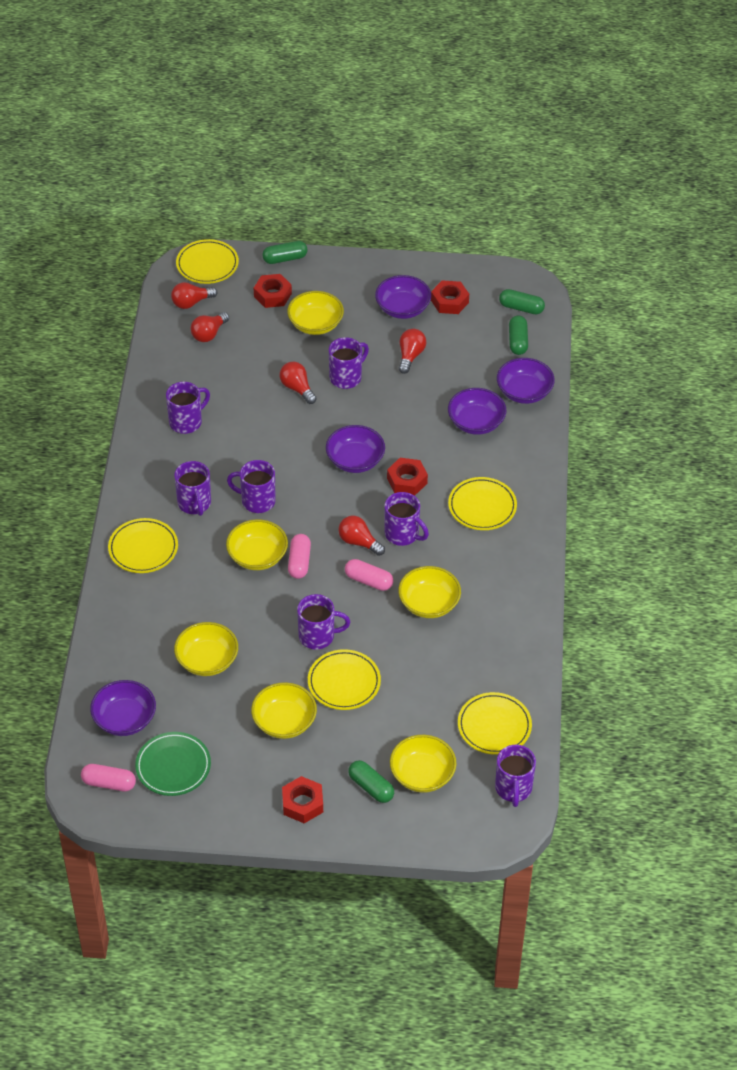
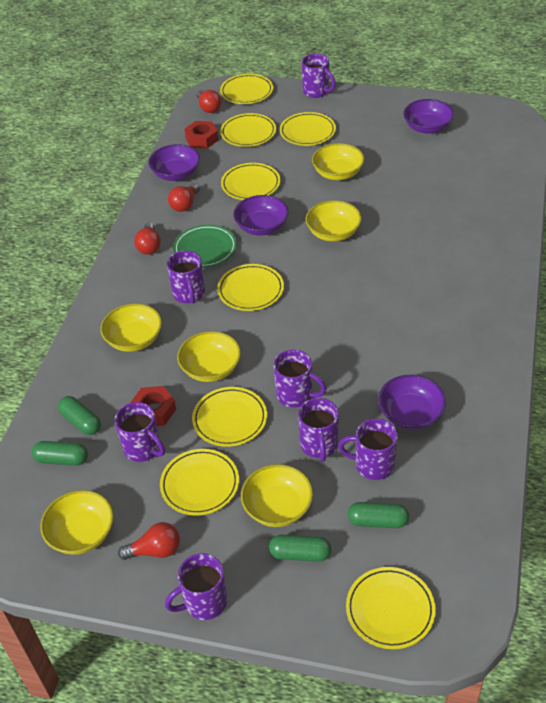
pink capsule: [81,764,136,792] [288,534,311,579] [345,559,393,591] = 3 -> none = 0
purple bowl: [90,680,156,736] [326,425,385,473] [375,275,431,319] [448,388,506,435] [497,358,555,404] = 5 -> [148,144,200,181] [233,195,289,236] [378,375,446,430] [403,99,454,134] = 4
red light bulb: [171,282,217,309] [191,312,229,342] [280,362,317,404] [339,516,385,556] [399,329,426,374] = 5 -> [118,522,180,560] [134,222,161,255] [168,183,200,212] [197,90,221,113] = 4
red nut: [254,274,292,308] [282,776,323,823] [387,458,428,496] [431,280,469,314] = 4 -> [130,386,176,426] [184,121,218,148] = 2
yellow plate: [108,518,178,573] [176,239,239,284] [308,649,381,710] [448,477,517,530] [458,692,532,755] = 5 -> [160,449,239,516] [192,387,267,447] [217,264,284,311] [220,74,273,104] [220,113,276,147] [221,163,280,200] [280,112,336,146] [346,567,436,649] = 8

